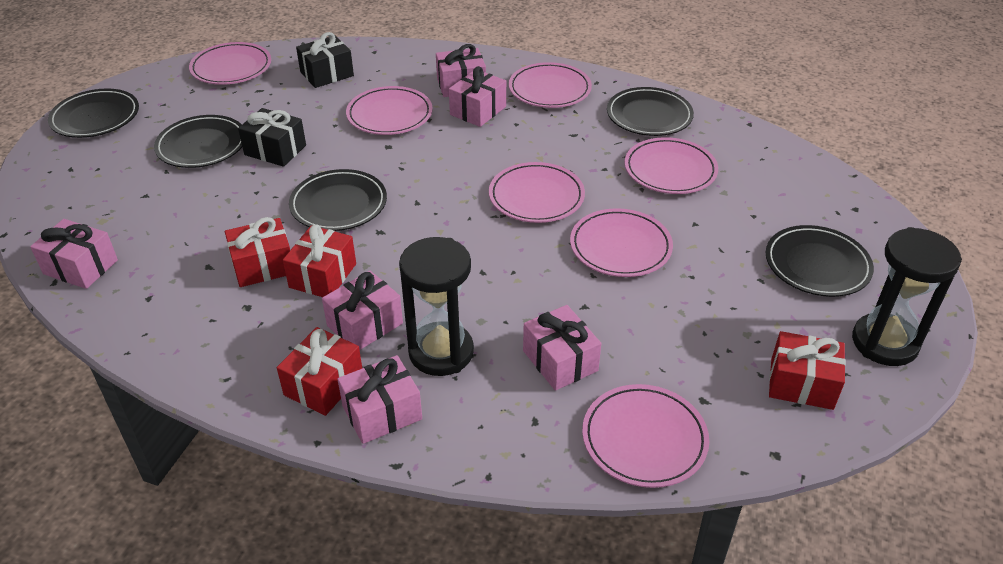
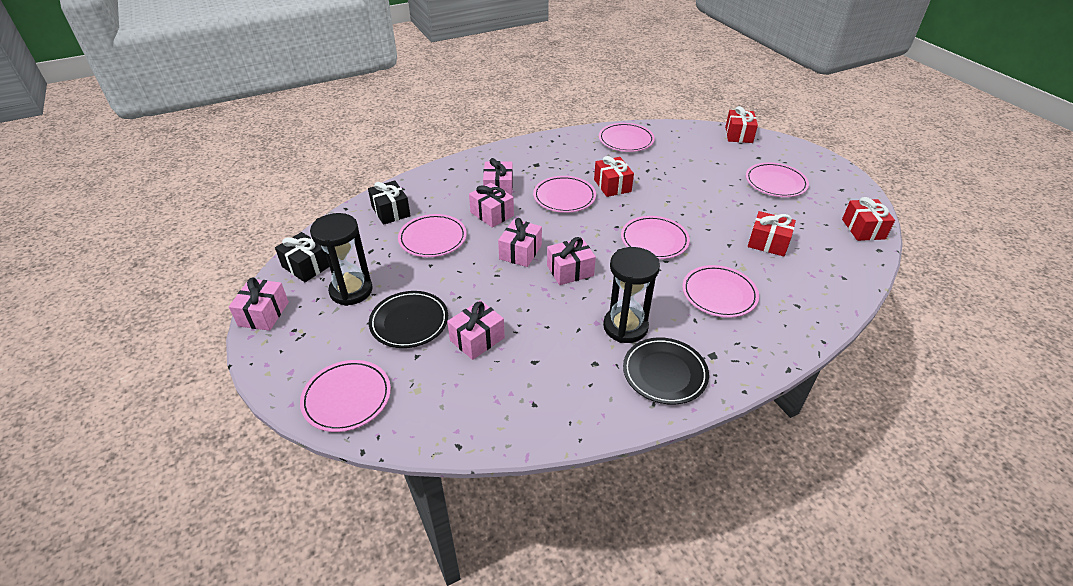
black plate: [48,88,139,138] [154,115,242,168] [289,169,387,231] [607,87,694,136] [766,225,874,297] = 5 -> [369,291,448,348] [623,337,709,405] = 2

